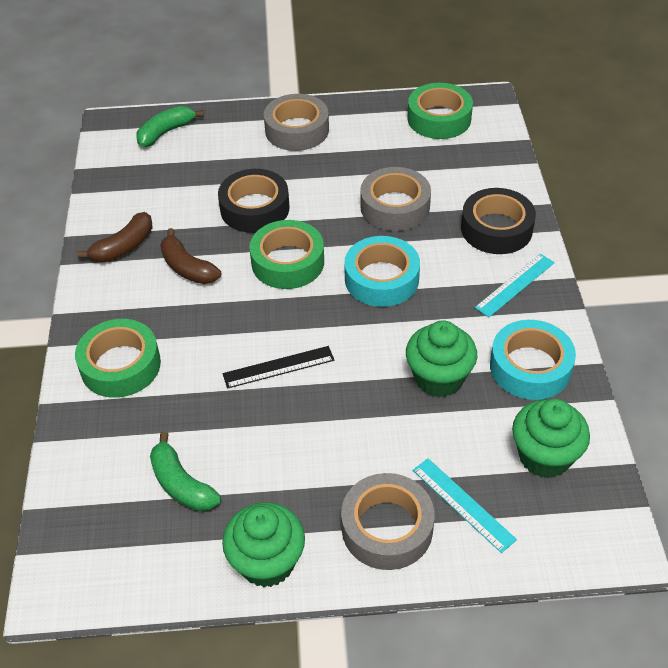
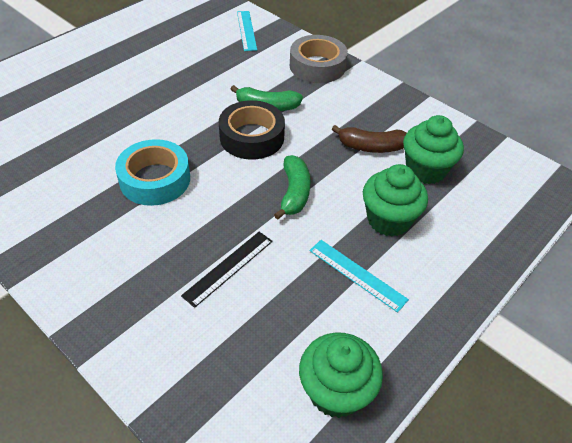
black tape: [218,169,290,233] [461,188,536,254] = 2 -> [219,100,285,160] = 1
brown banana: [77,212,152,262] [160,228,221,284] = 2 -> [332,125,407,153] = 1
green tape: [75,319,161,398] [249,220,324,289] [407,83,473,139] = 3 -> none = 0
grey tape: [264,94,329,151] [341,473,435,570] [360,167,431,231] = 3 -> [290,35,348,83] = 1
turquoise tape: [344,236,420,307] [490,320,576,400] = 2 -> [115,139,190,206] = 1

